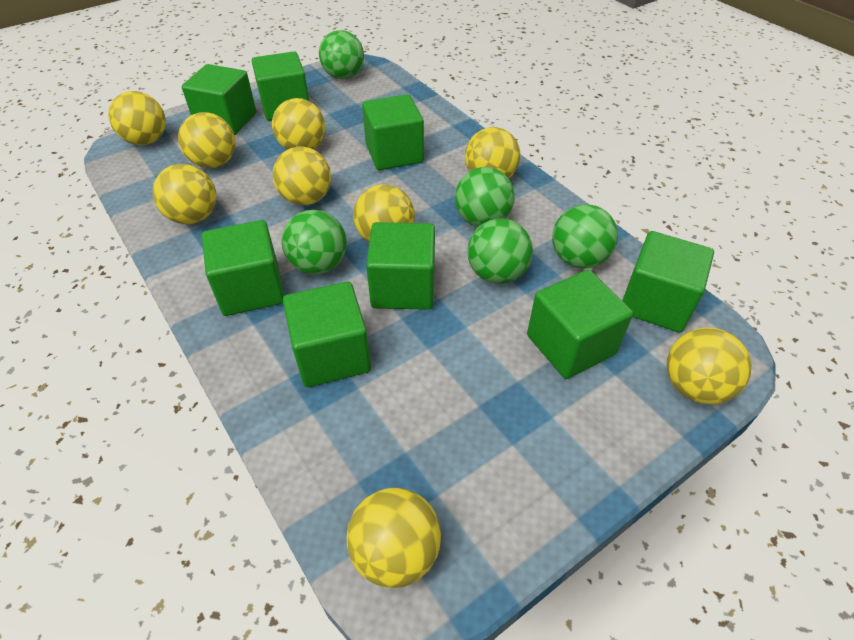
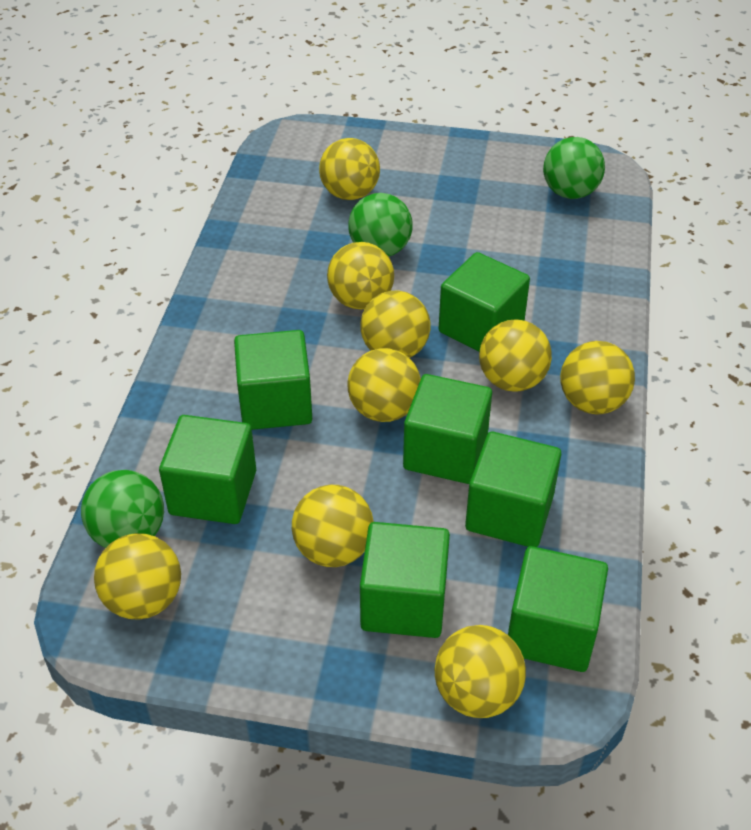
green ball: [282,210,347,274] [319,30,364,79] [455,167,515,227] [467,219,533,284] [552,204,618,269] = 5 -> [81,470,164,548] [348,193,413,256] [543,137,605,199] = 3
green cube: [182,64,256,135] [202,220,285,316] [252,51,309,121] [283,282,371,387] [362,94,424,170] [366,222,435,310] [527,270,633,379] [622,231,714,332] = 8 -> [159,415,256,524] [234,330,312,430] [360,522,450,638] [403,374,492,484] [439,252,530,352] [465,431,561,547] [508,546,608,672] = 7

